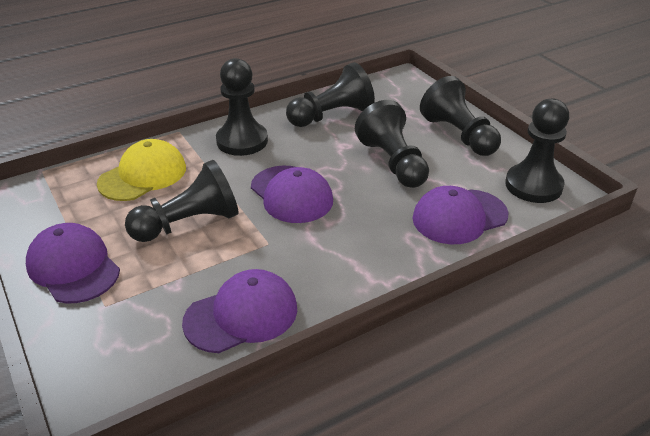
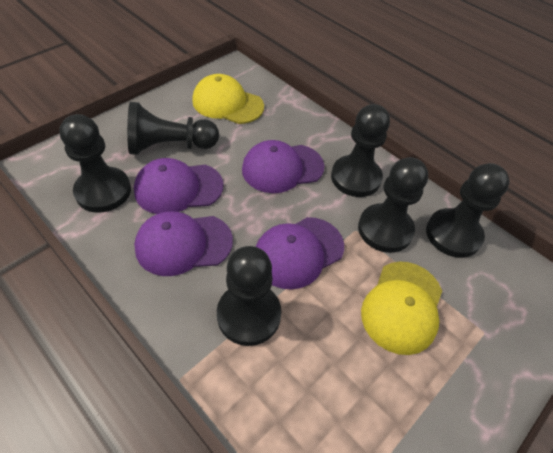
yellow cap: [97,139,186,201] = 1 -> [192,74,264,124] [361,262,442,355] = 2

